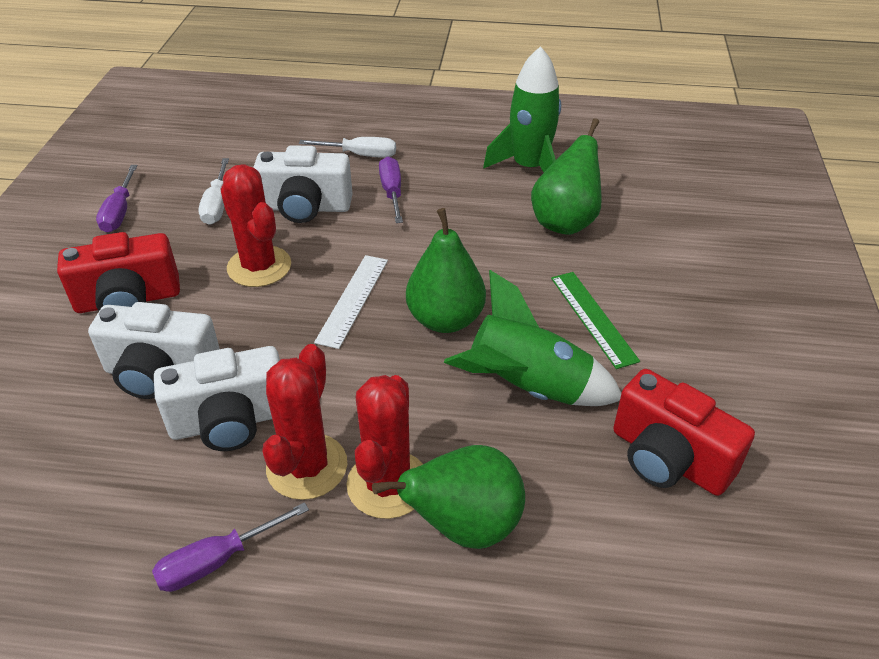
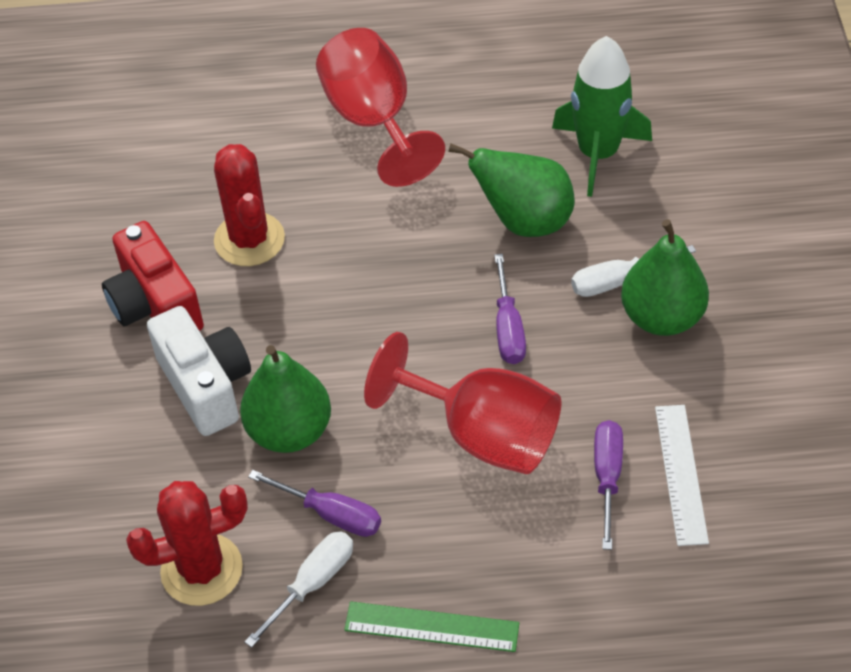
green rocket: [444,270,621,406] [483,46,561,172] = 2 -> [552,36,652,197] = 1
red cactus: [220,164,291,287] [262,344,347,500] [346,375,423,519] = 3 -> [126,481,248,606] [214,144,285,266] = 2
red camera: [57,232,180,313] [613,369,755,496] = 2 -> [102,221,204,331] = 1
red goblet: none = 0 -> [316,28,445,187] [364,332,561,474] = 2
white camera: [88,302,220,399] [154,346,280,451] [253,145,353,223] = 3 -> [147,306,251,436] = 1

